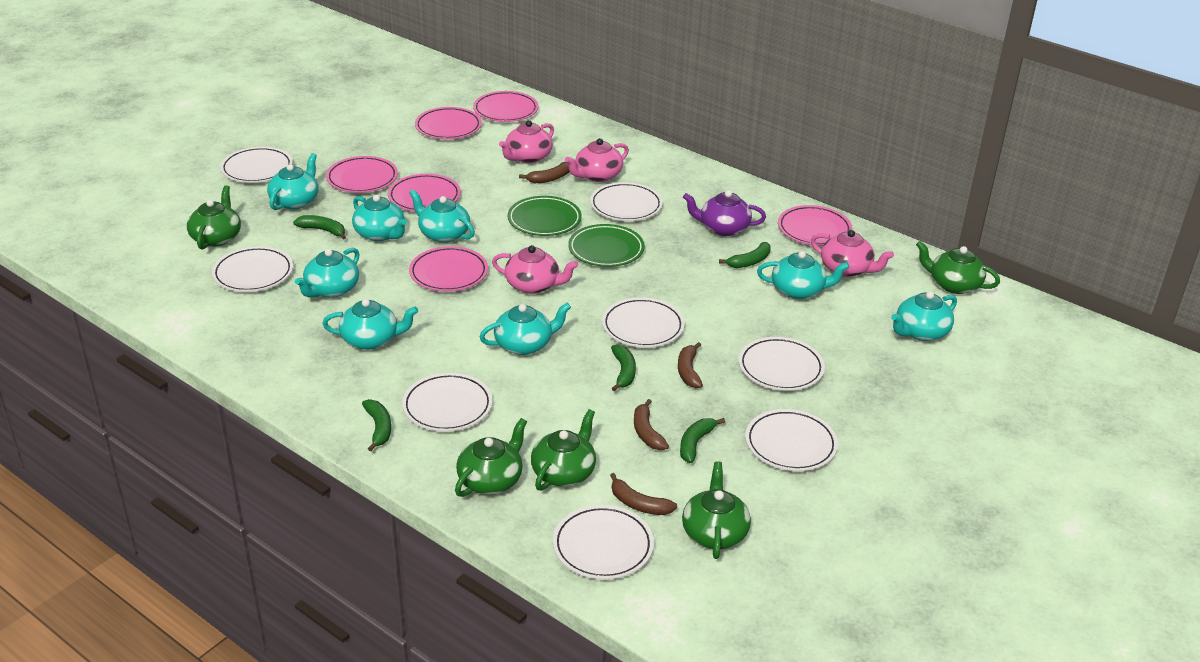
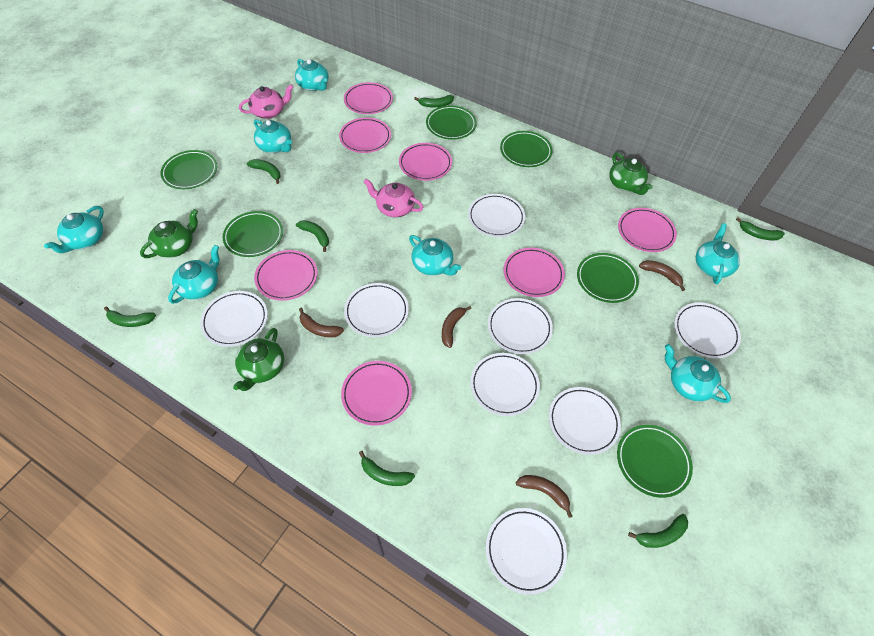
green banana: [293,215,346,240] [362,399,391,451] [611,344,636,391] [680,418,725,463] [719,242,771,268] = 5 -> [104,307,156,327] [247,159,280,184] [296,220,329,252] [359,451,415,486] [414,95,454,107] [628,514,688,548] [736,217,784,240] = 7
green plate: [508,196,582,236] [568,224,645,267] = 2 -> [160,150,217,189] [223,211,283,257] [426,105,477,140] [500,131,553,167] [577,253,639,303] [617,425,693,498] = 6
green teapot: [187,185,241,249] [455,418,527,497] [531,409,596,491] [682,461,751,559] [916,241,1000,294] = 5 -> [140,209,198,258] [233,328,284,391] [609,153,653,195] = 3
pink plate: [326,156,398,193] [388,174,461,212] [409,246,488,292] [415,107,482,139] [473,91,538,122] [778,205,852,246] = 6 -> [254,250,317,301] [339,118,391,153] [341,361,412,426] [344,82,393,114] [399,143,452,181] [503,248,565,297] [618,208,677,252] = 7
pink teapot: [492,245,578,294] [499,120,554,163] [565,138,629,182] [811,230,894,277] = 4 -> [239,84,293,119] [363,179,424,217] = 2
purple teapot: [683,190,766,236] = 1 -> none = 0
turquoise teapot: [267,153,318,210] [295,248,360,298] [322,299,418,350] [352,195,407,241] [409,189,475,243] [480,303,571,355] [757,251,849,299] [891,291,957,341] = 8 -> [44,206,104,253] [168,245,220,304] [254,119,292,153] [295,59,328,91] [409,235,461,275] [665,344,731,403] [696,223,740,284] = 7

